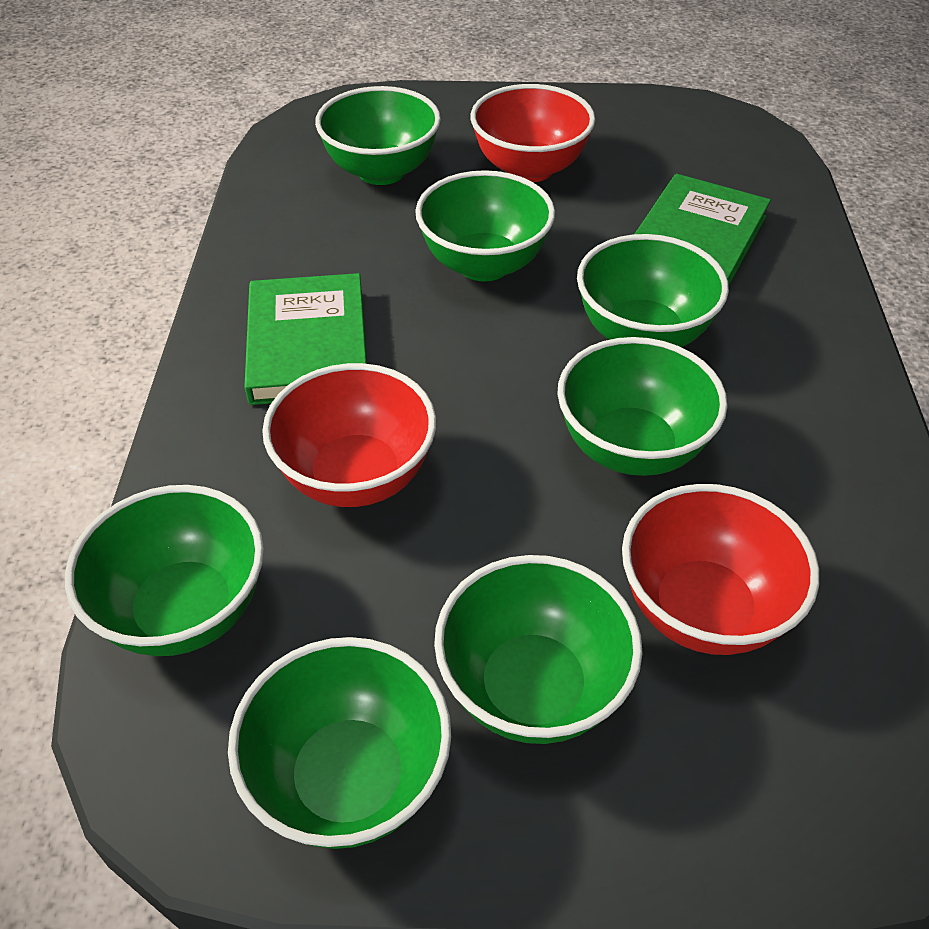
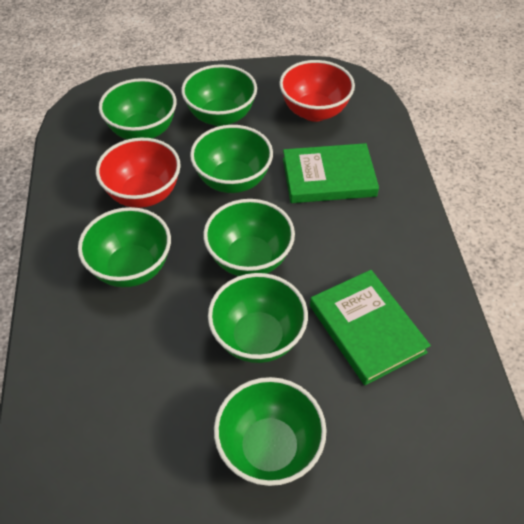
red bowl: [262,363,436,507] [471,84,595,182] [622,484,819,655] = 3 -> [96,138,181,208] [279,60,355,122] = 2

